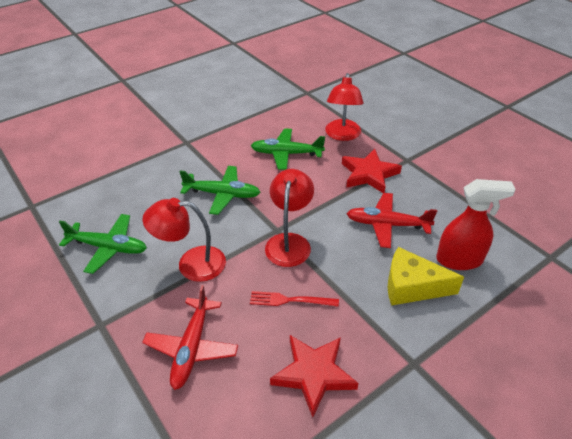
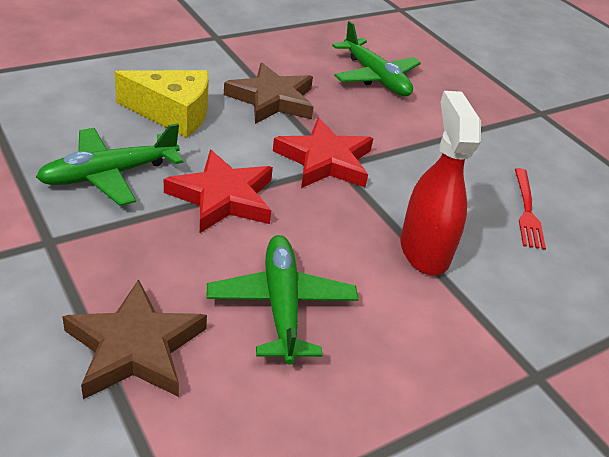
brown star: none = 0 -> [62,279,207,399] [224,63,313,124] = 2
red lamp: [142,198,226,282] [265,169,314,267] [325,73,364,141] = 3 -> none = 0
red plane: [142,285,238,390] [346,193,437,248] = 2 -> none = 0

